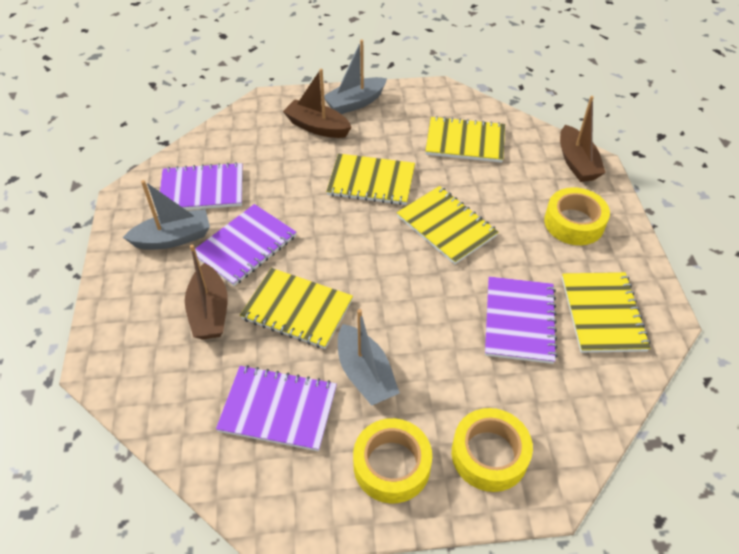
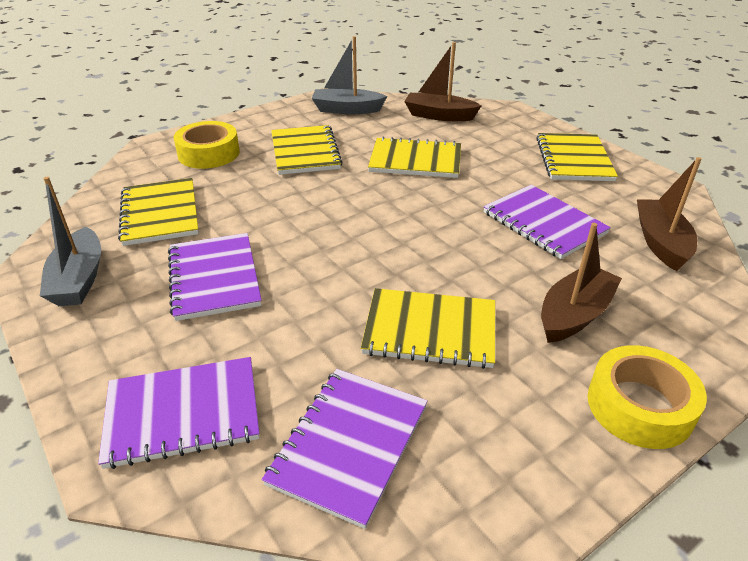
grey boat: [123,180,210,250] [324,40,387,114] [338,309,400,406] = 3 -> [40,177,101,306] [311,36,387,114] = 2
yellow tape: [353,418,432,503] [452,408,533,492] [544,187,610,245] = 3 -> [174,121,240,169] [588,345,707,449] = 2

